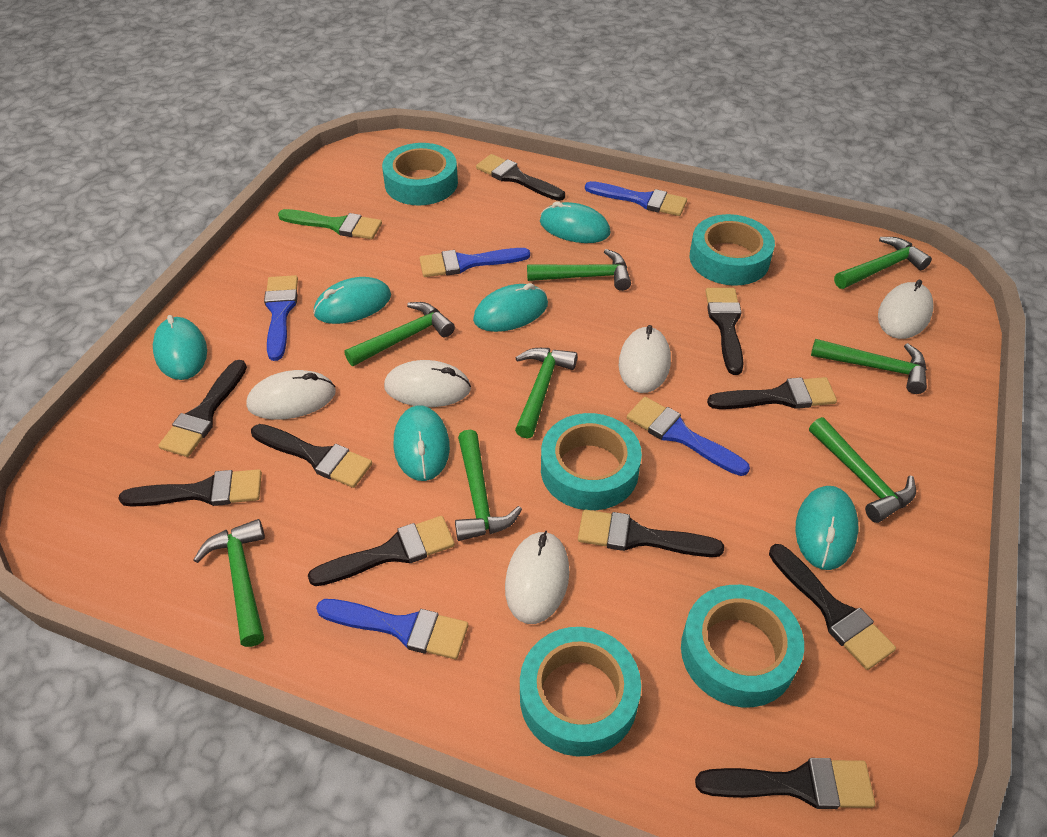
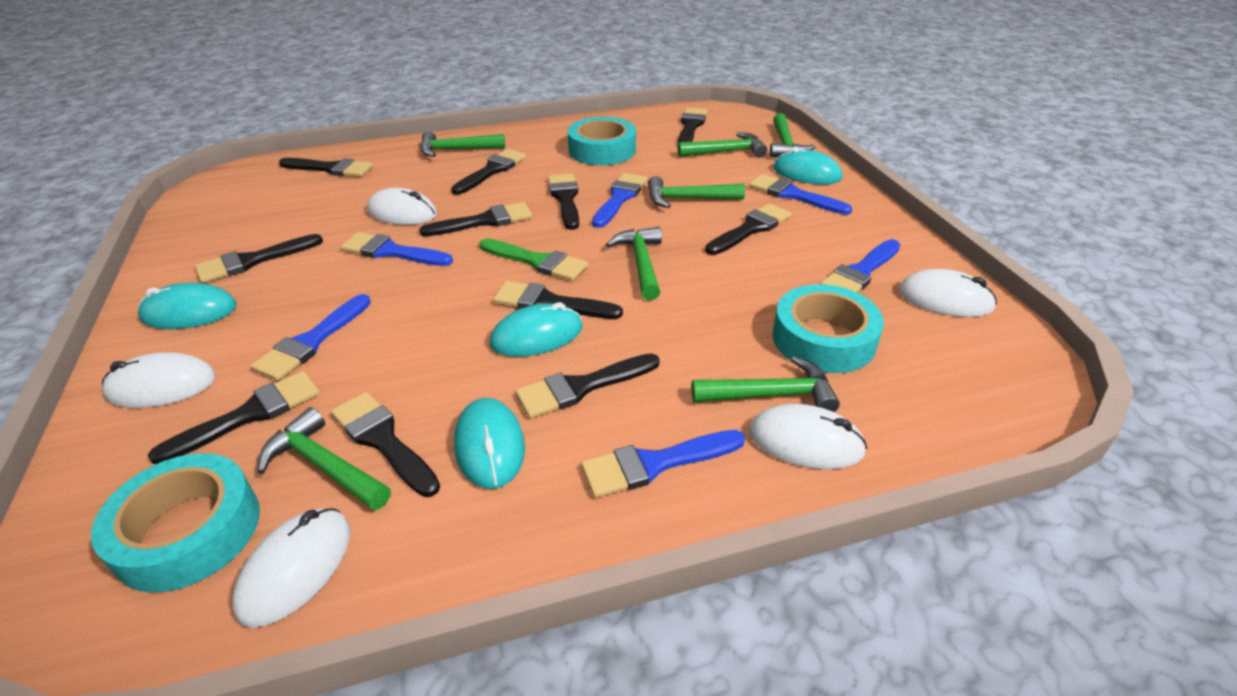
black brush: [118,469,262,507] [158,360,247,457] [251,424,372,488] [308,516,455,586] [476,154,565,201] [578,509,724,557] [695,758,875,809] [706,288,744,375] [707,377,837,409] [769,544,896,670] = 10 -> [148,371,319,464] [195,234,323,283] [279,158,373,177] [331,392,440,497] [419,202,532,237] [451,149,526,195] [493,281,623,319] [516,353,660,418] [548,173,579,230] [678,108,708,143] [705,203,791,255] = 11
blue brush: [264,275,298,361] [316,599,468,659] [419,248,530,277] [585,181,687,216] [627,397,750,476] = 5 -> [251,294,371,381] [341,232,453,266] [581,430,745,498] [592,173,647,228] [749,174,852,215] [820,239,901,292] = 6
green hammer: [193,519,265,647] [344,302,455,366] [455,429,522,541] [515,348,578,439] [527,249,631,291] [809,417,916,523] [811,339,927,394] [834,237,932,289] = 8 -> [257,407,391,510] [420,131,505,157] [606,227,662,300] [648,176,745,208] [678,132,767,158] [691,356,840,412] [770,113,816,157] = 7
turquoise mouse: [153,315,207,380] [313,277,391,324] [393,405,450,481] [473,283,548,332] [540,201,611,243] [795,486,858,570] = 6 -> [138,283,237,329] [454,398,525,489] [490,302,583,357] [773,147,842,184] = 4
turquoise tape: [382,143,458,205] [520,627,641,756] [541,413,642,510] [681,585,804,707] [690,214,775,286] = 5 -> [91,453,260,593] [568,117,636,165] [773,284,884,373] = 3

